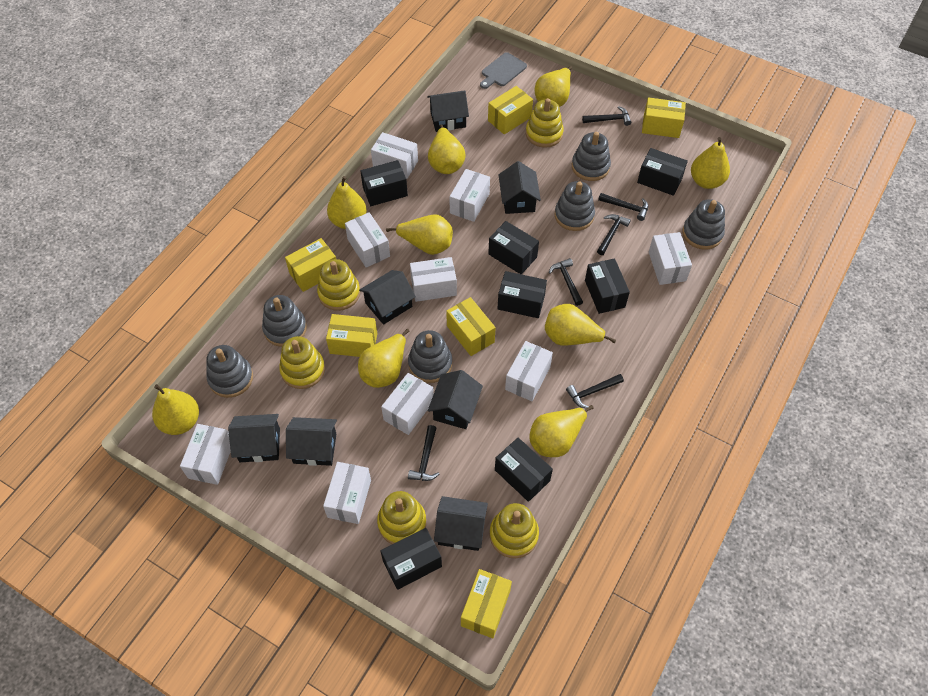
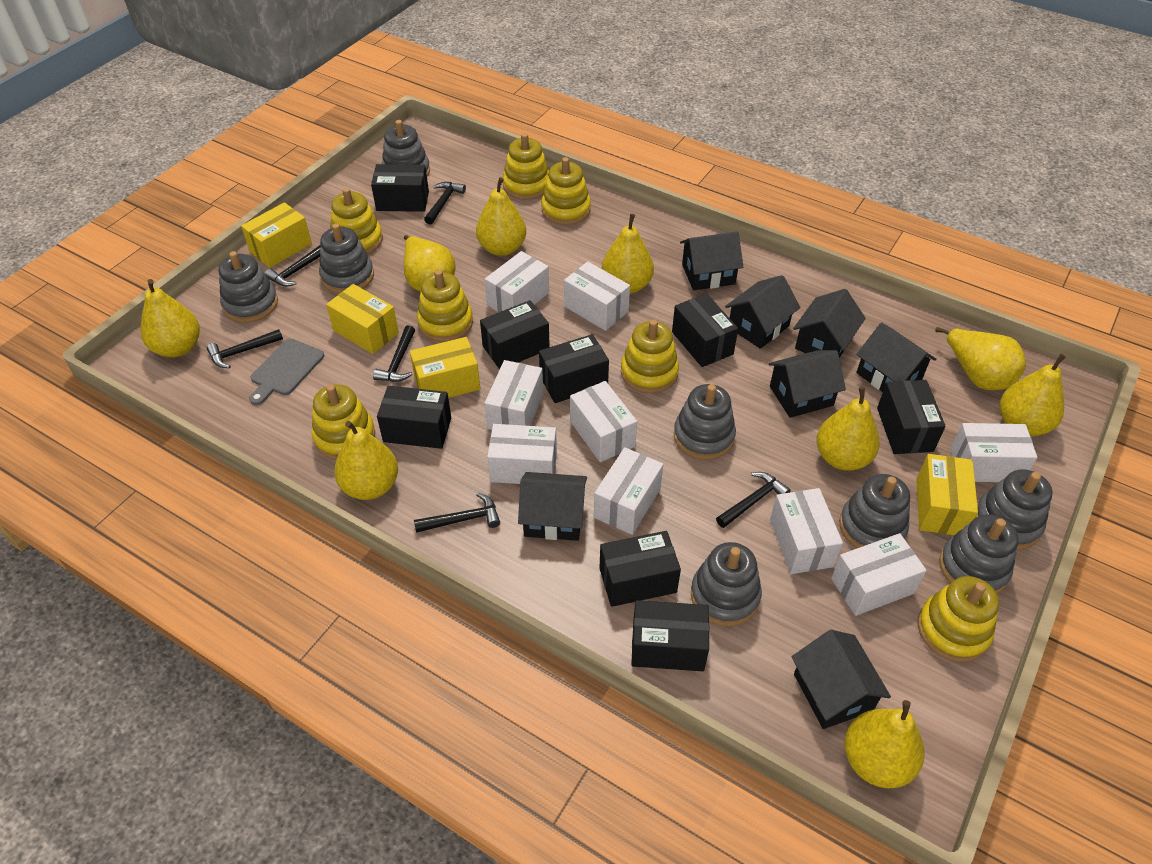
black box: [360,160,408,206] [381,528,442,590] [488,221,539,274] [495,438,553,502] [497,271,547,318] [585,258,630,314] [637,148,688,196] = 7 -> [371,164,429,212] [377,386,451,449] [480,300,550,369] [539,334,609,403] [599,531,681,607] [631,600,709,671] [672,294,738,367] [877,380,946,454] = 8
grey stacking toy: [206,345,253,398] [262,295,307,347] [408,330,452,383] [554,181,595,231] [572,132,611,181] [682,199,725,250] = 6 -> [219,251,278,323] [319,223,374,293] [382,120,430,177] [674,384,736,460] [691,542,762,626] [839,474,910,548] [939,514,1019,594] [975,469,1053,550] = 8
yellow box: [285,238,336,292] [326,314,377,357] [446,297,496,356] [461,569,512,638] [488,86,533,134] [642,97,686,138] = 6 -> [241,202,312,268] [326,284,399,354] [410,337,480,398] [916,454,978,535] = 4
yellow stacking toy: [279,336,325,389] [317,259,360,311] [377,491,426,544] [490,503,539,558] [526,98,564,148] = 5 -> [312,384,375,460] [330,188,383,255] [417,270,473,342] [503,133,549,200] [541,157,591,225] [621,320,679,393] [917,576,999,662] = 7

